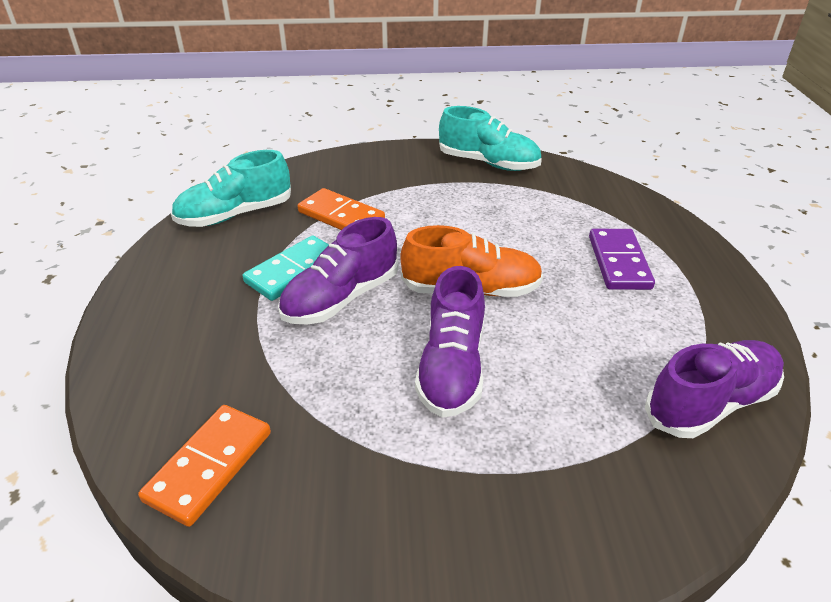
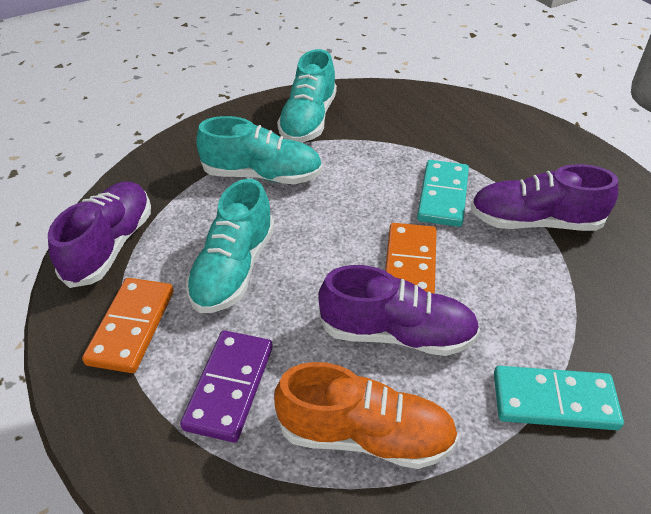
turquoise domino: [243,236,329,301] = 1 -> [417,160,469,227] [494,366,624,430] = 2
turquoise shoe: [171,150,291,227] [439,106,542,171] = 2 -> [186,179,275,313] [196,116,323,184] [277,49,337,143] = 3

